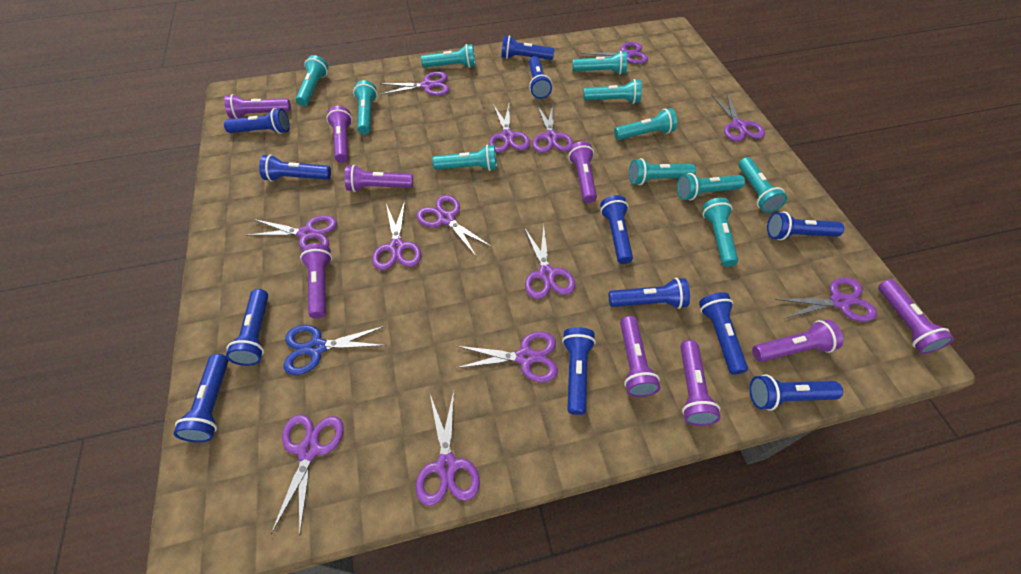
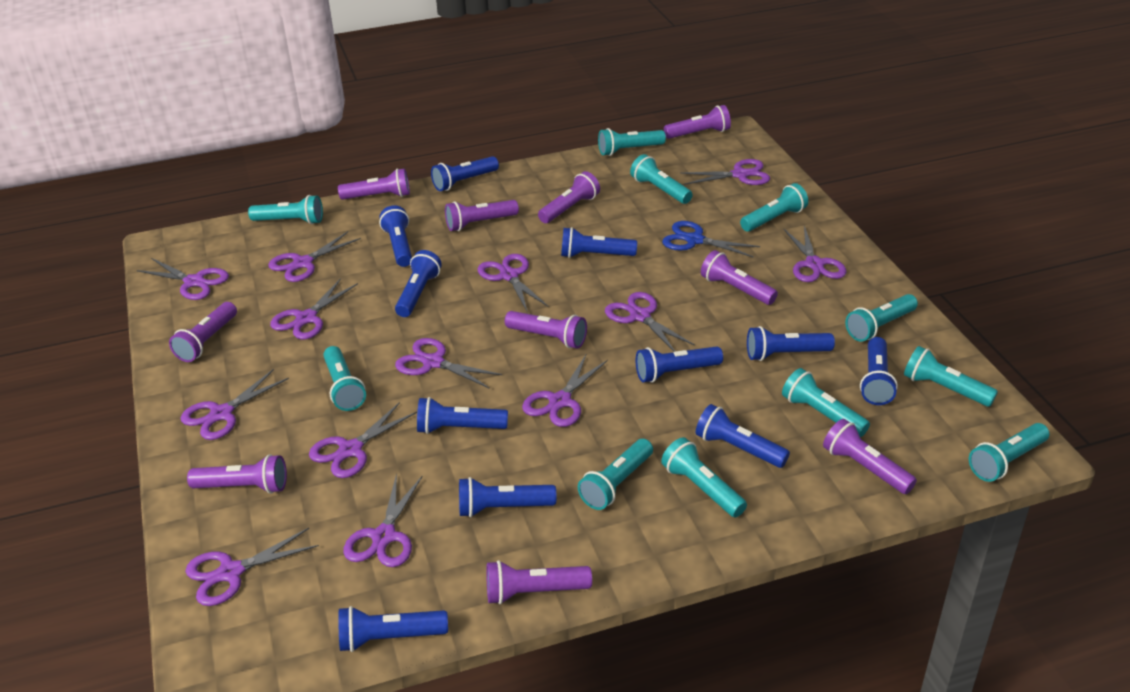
blue flashlight: [174,354,228,442] [224,108,290,134] [226,289,268,366] [259,155,331,182] [501,36,554,60] [529,56,552,99] [562,327,596,415] [600,195,633,264] [609,278,690,309] [699,292,748,375] [749,374,843,411] [767,211,844,240] = 12 -> [338,606,448,652] [379,205,412,267] [395,250,442,317] [417,397,508,434] [431,156,499,191] [459,477,556,517] [561,227,637,258] [636,346,723,383] [696,404,790,468] [747,326,835,361] [860,337,898,405] = 11
purple flashlight: [224,94,291,119] [300,243,332,319] [326,106,352,163] [344,165,413,192] [568,141,597,203] [620,316,660,397] [680,340,721,426] [752,319,843,362] [878,279,954,354] = 9 -> [169,302,237,362] [187,454,287,494] [338,168,410,200] [445,200,519,231] [486,560,592,604] [505,311,587,349] [538,171,600,223] [664,105,731,139] [701,250,778,305] [823,419,917,494] = 10

